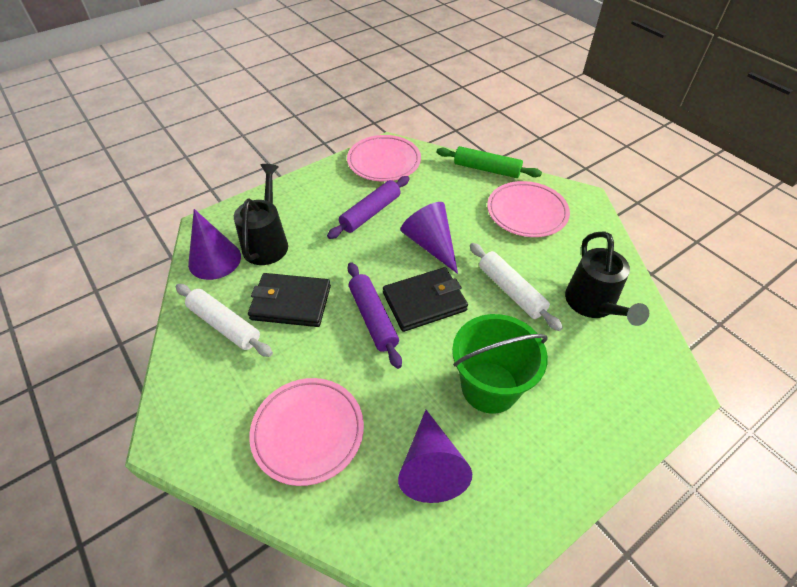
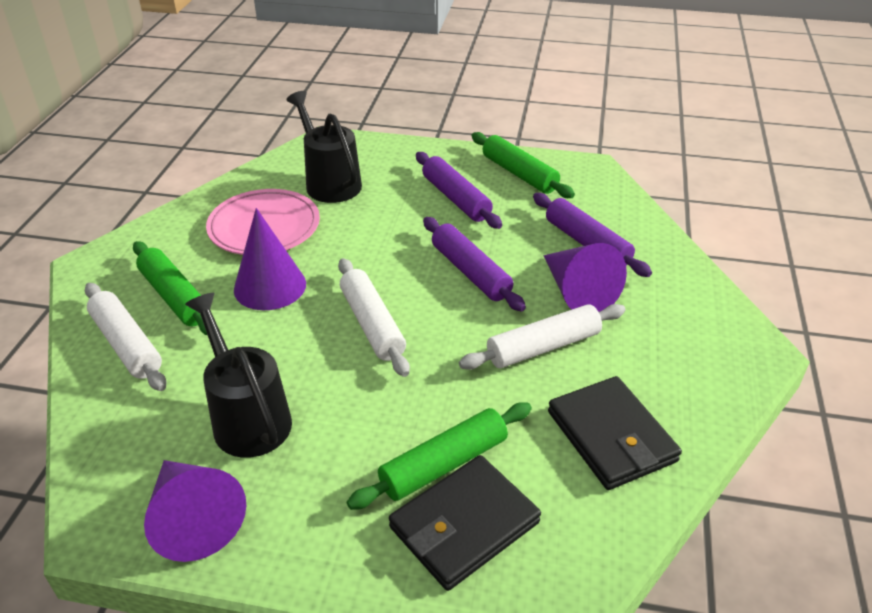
green bucket: [452,314,548,414] = 1 -> none = 0
green rolling pin: [437,146,542,178] = 1 -> [133,241,207,335] [347,402,532,510] [471,132,575,198] = 3
pink plate: [249,378,364,486] [347,135,421,182] [487,181,570,237] = 3 -> [206,189,320,255] = 1
purple rolling pin: [327,176,409,239] [347,262,402,369] = 2 -> [416,152,502,229] [423,217,526,312] [533,193,652,277] = 3
white rolling pin: [176,284,273,357] [470,243,563,331] = 2 -> [85,283,166,391] [338,258,410,377] [459,304,625,370] = 3

